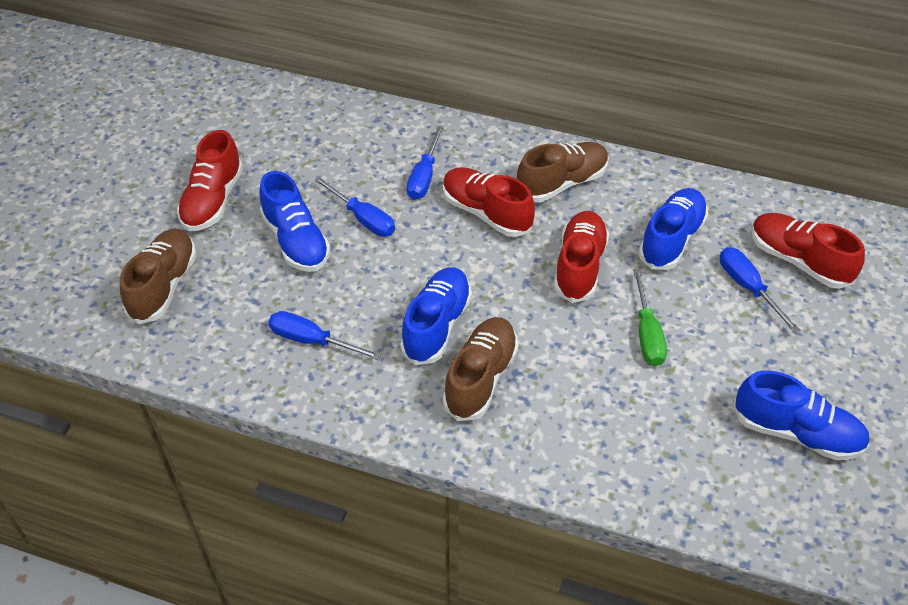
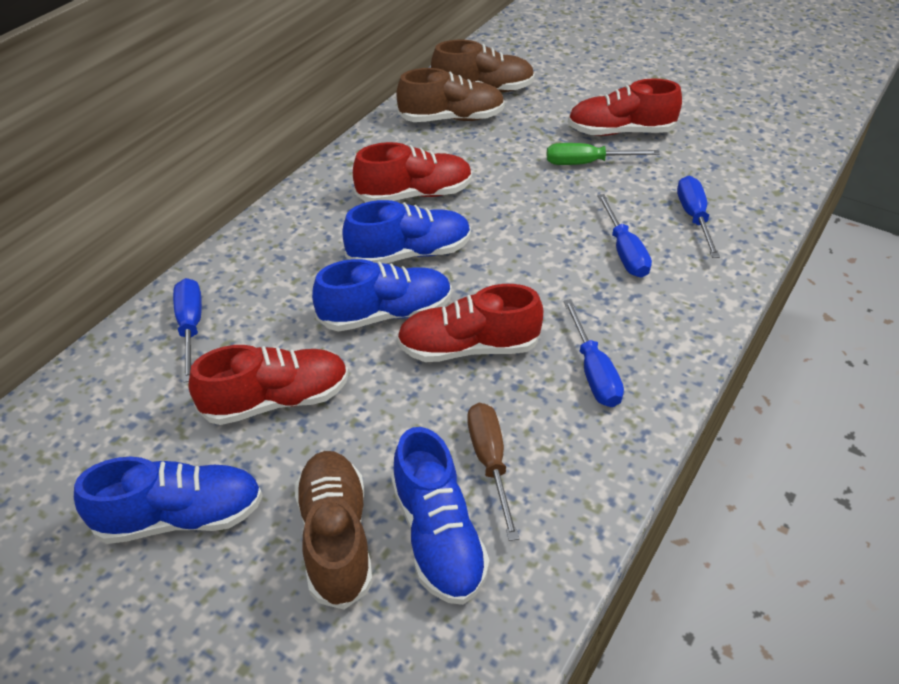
brown screwdriver: none = 0 -> [467,403,519,541] = 1

